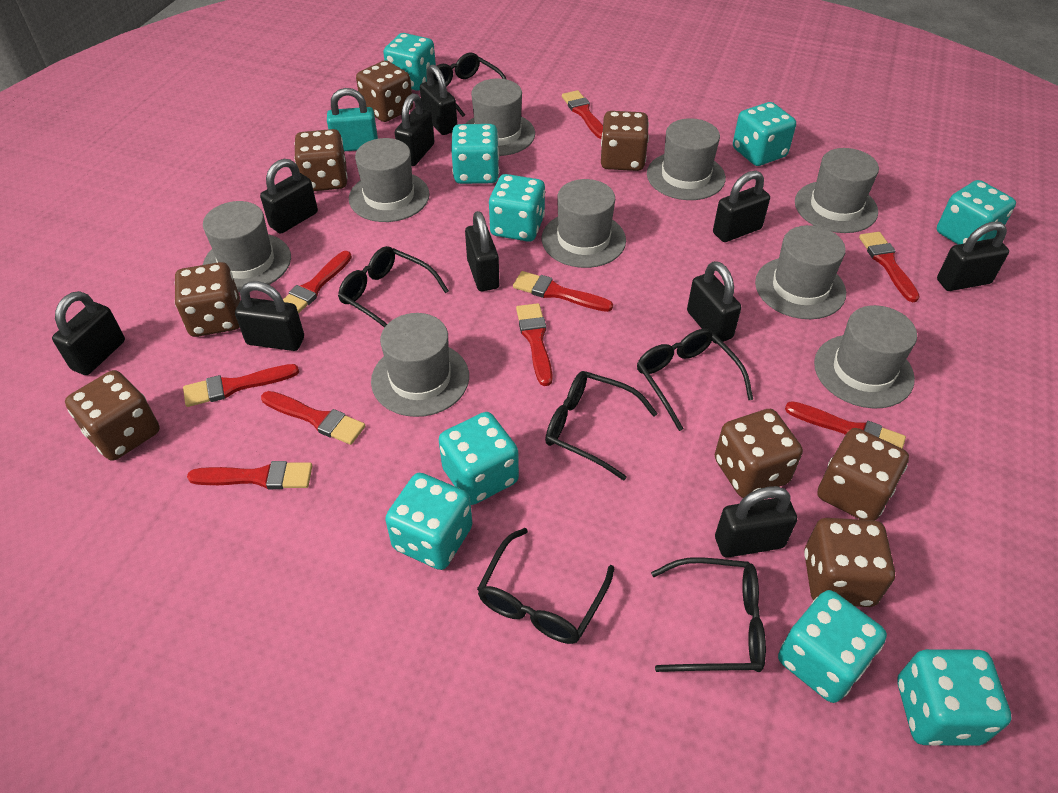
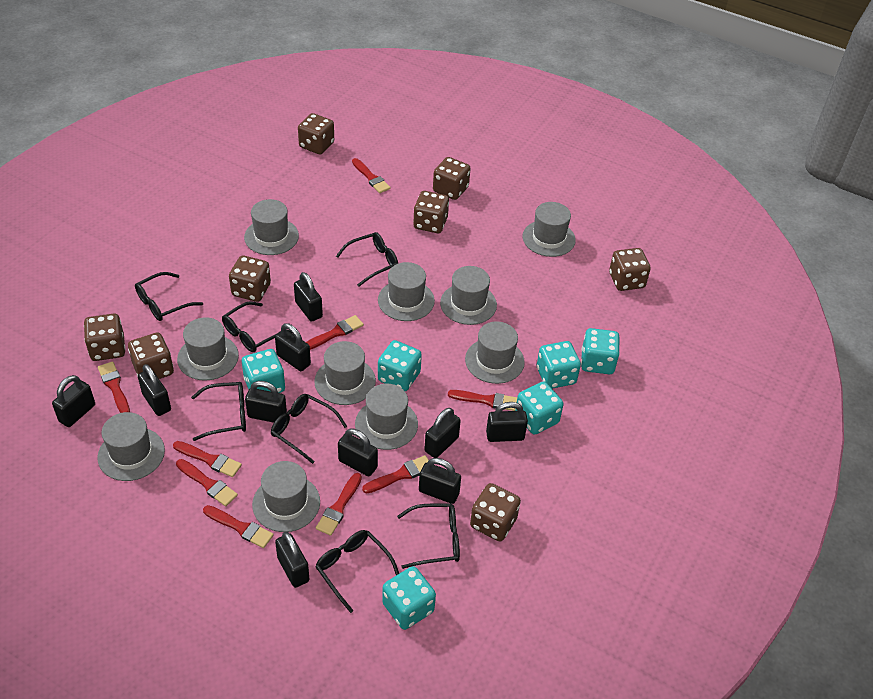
black glasses: [338,246,449,328] [433,52,507,117] [477,528,614,644] [545,371,658,480] [637,329,753,431] [651,557,766,672] = 6 -> [135,272,203,321] [191,382,246,441] [222,301,292,352] [271,394,347,464] [315,530,399,613] [336,232,398,287] [397,503,460,569] = 7
grey hat: [203,201,291,292] [349,138,430,222] [371,313,469,417] [466,79,535,156] [542,179,626,268] [647,118,726,200] [755,225,846,319] [795,148,879,233] [814,305,917,408] = 9 -> [97,412,165,481] [177,317,239,381] [244,199,299,255] [252,461,320,532] [314,341,376,405] [355,384,418,450] [378,262,435,321] [440,266,497,325] [465,322,525,384] [523,202,576,257] = 10
turquoise dice: [383,33,436,91] [385,473,472,570] [438,412,519,505] [451,124,499,184] [489,174,545,242] [733,102,796,166] [778,590,887,703] [897,649,1012,746] [937,180,1016,244] = 9 -> [242,349,285,393] [378,340,422,391] [382,566,436,630] [515,382,563,435] [537,341,581,389] [581,328,620,374] = 6
turquoise padlock: [327,88,378,151] = 1 -> none = 0

